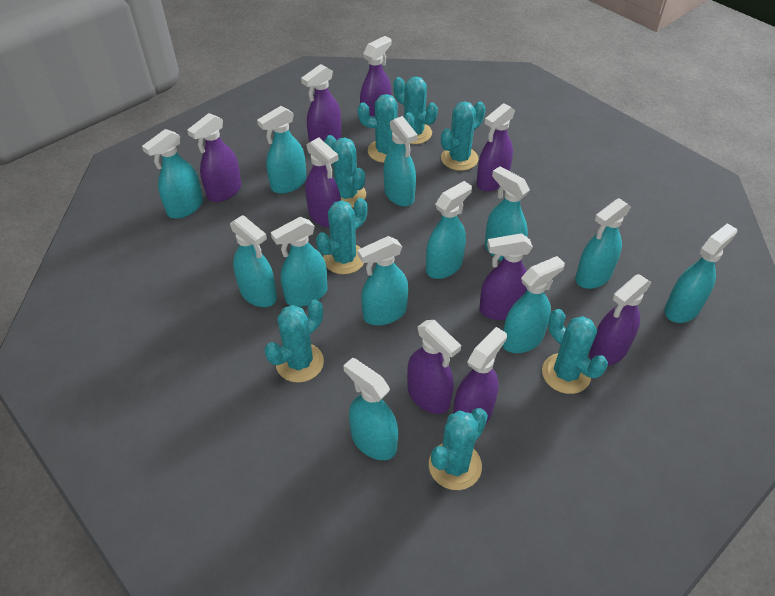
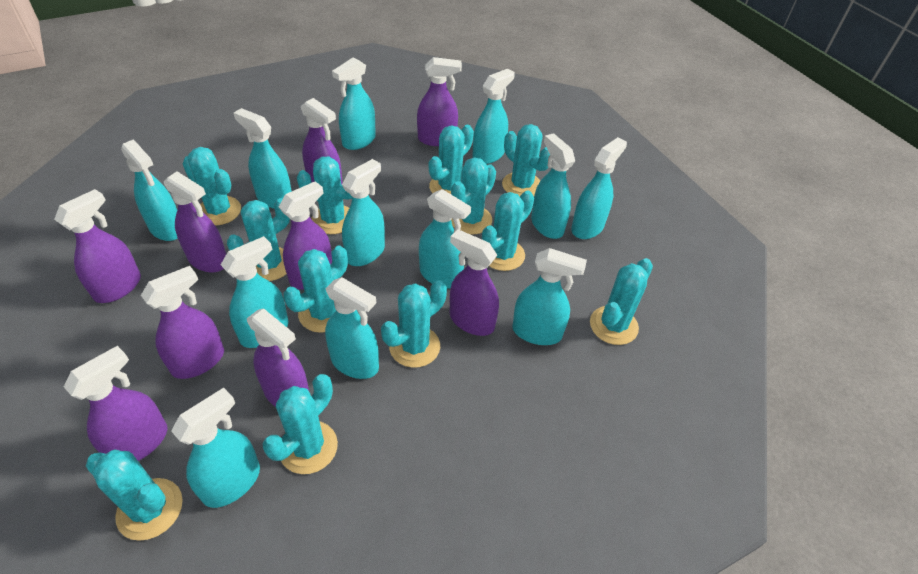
turquoise cactus: [264,300,324,383] [316,198,367,274] [324,135,366,208] [358,94,414,163] [393,76,438,144] [429,408,488,490] [441,101,486,171] [542,309,608,394] = 8 -> [86,450,183,541] [182,147,241,226] [227,198,290,281] [263,374,338,474] [284,245,348,333] [297,156,352,234] [381,280,447,368] [429,125,474,194] [451,157,496,235] [482,190,534,271] [502,124,550,197] [590,258,653,345] = 12

